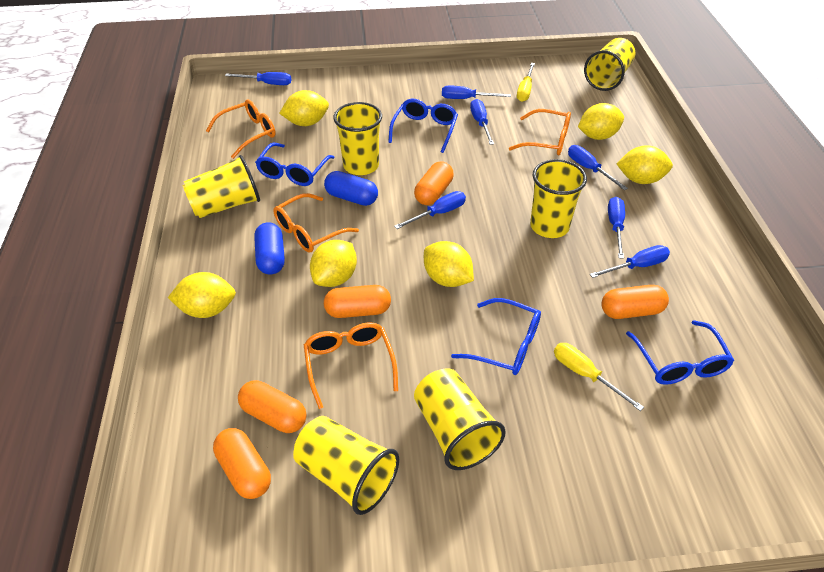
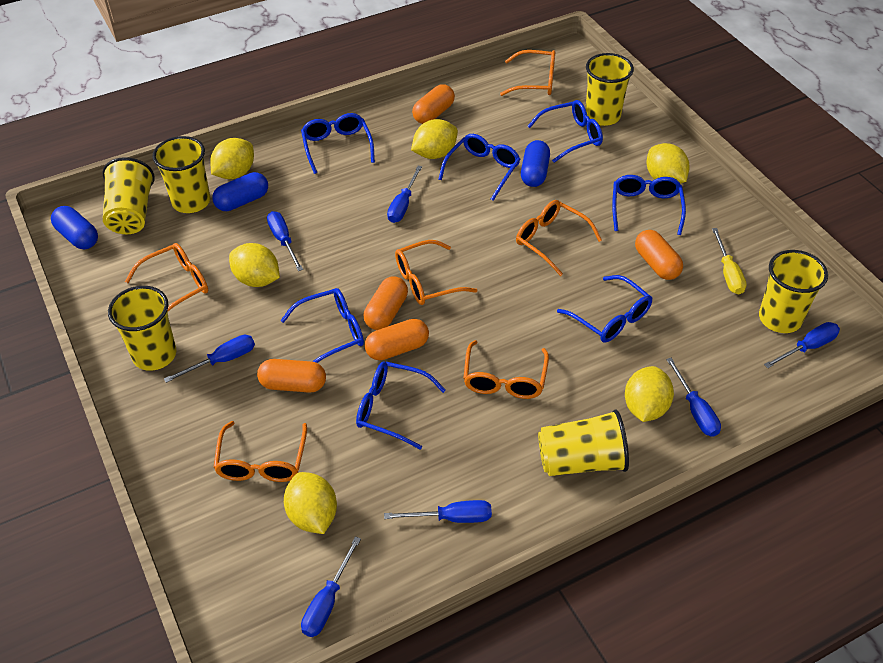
blue capsule: [254,222,285,274] [324,171,378,206] = 2 -> [51,206,98,249] [212,172,268,211] [521,140,550,187] = 3
blue glasses: [255,142,335,186] [388,99,458,153] [451,298,541,375] [626,320,734,385] = 4 -> [280,288,364,363] [301,113,375,174] [356,361,446,450] [438,134,520,201] [528,100,603,163] [557,275,652,342] [612,175,686,235] = 7
orange glasses: [206,99,276,159] [273,193,359,253] [304,322,398,409] [509,109,571,155] = 4 -> [125,243,208,311] [213,421,307,482] [395,240,477,305] [463,340,549,399] [500,50,555,96] [516,200,602,276] = 6
yellow screwdriver: [517,63,535,102] [554,343,644,411] = 2 -> [712,228,747,295] = 1

